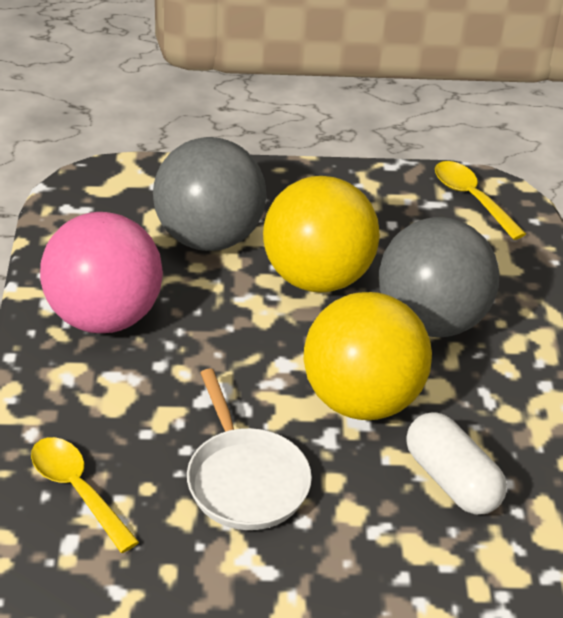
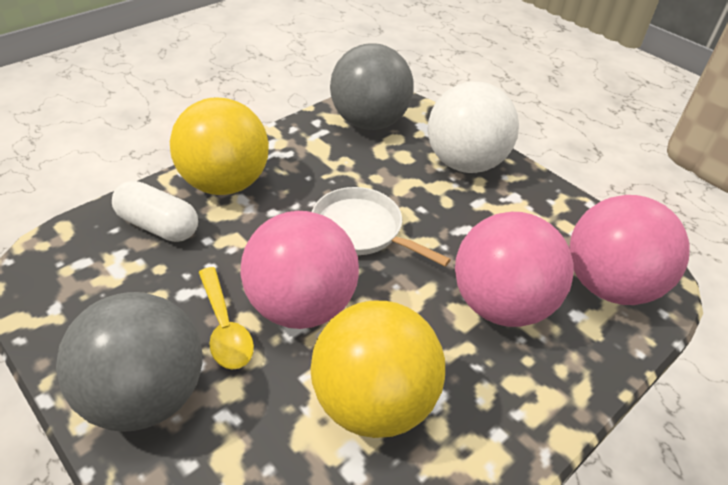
pink ball: [40,212,163,333] = 1 -> [240,211,359,329] [455,212,574,327] [569,195,689,305] = 3
white ball: none = 0 -> [428,82,519,173] = 1
yellow spoon: [31,437,139,553] [435,161,526,240] = 2 -> [198,267,254,370] = 1

